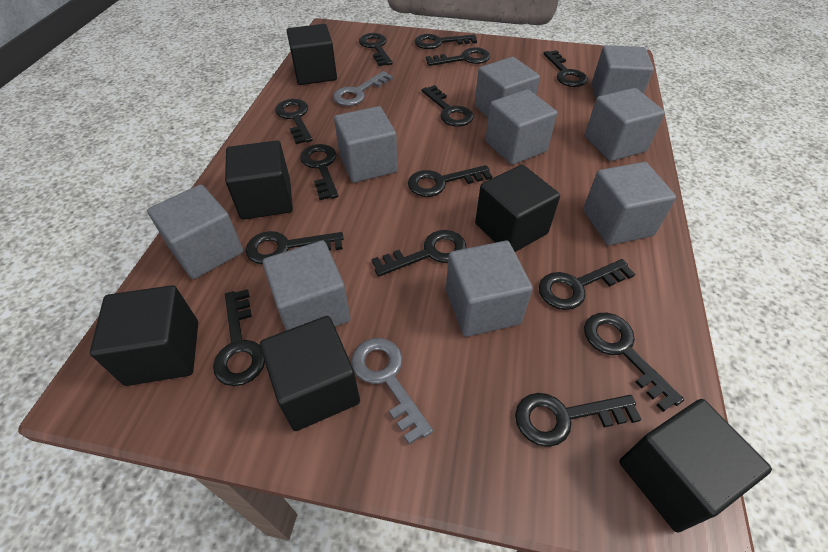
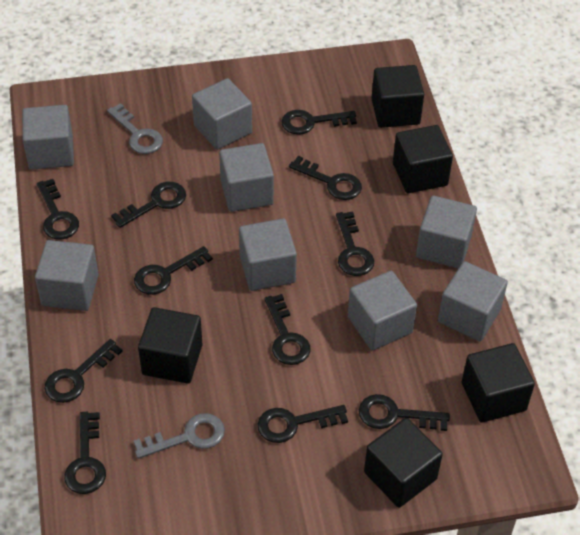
black cube: [90,285,198,386] [225,140,293,220] [260,316,360,431] [287,24,337,85] [475,165,560,252] [619,399,772,532] = 6 -> [138,307,202,383] [364,418,443,508] [371,65,424,128] [393,125,453,193] [462,343,535,423] = 5
black key: [213,289,265,386] [246,231,344,264] [275,99,313,144] [300,144,338,200] [359,33,393,66] [371,230,466,277] [408,165,492,197] [415,34,477,49] [421,85,474,127] [426,47,490,66] [515,393,642,447] [539,259,635,310] [543,50,588,87] [584,313,684,412] = 14 -> [37,179,79,240] [44,339,123,403] [64,412,106,494] [111,182,186,228] [134,246,213,295] [258,405,348,443] [265,294,310,365] [282,110,357,135] [289,156,362,200] [336,212,374,276] [359,394,450,431] = 11
grey cube: [147,184,243,279] [263,240,351,331] [334,106,398,183] [446,241,533,337] [475,57,540,117] [485,89,557,165] [583,162,676,245] [585,88,665,161] [592,45,654,100] = 9 -> [22,105,74,170] [35,240,99,311] [192,78,252,150] [219,143,274,212] [239,219,297,291] [348,271,417,351] [416,196,477,269] [438,261,508,341] = 8

